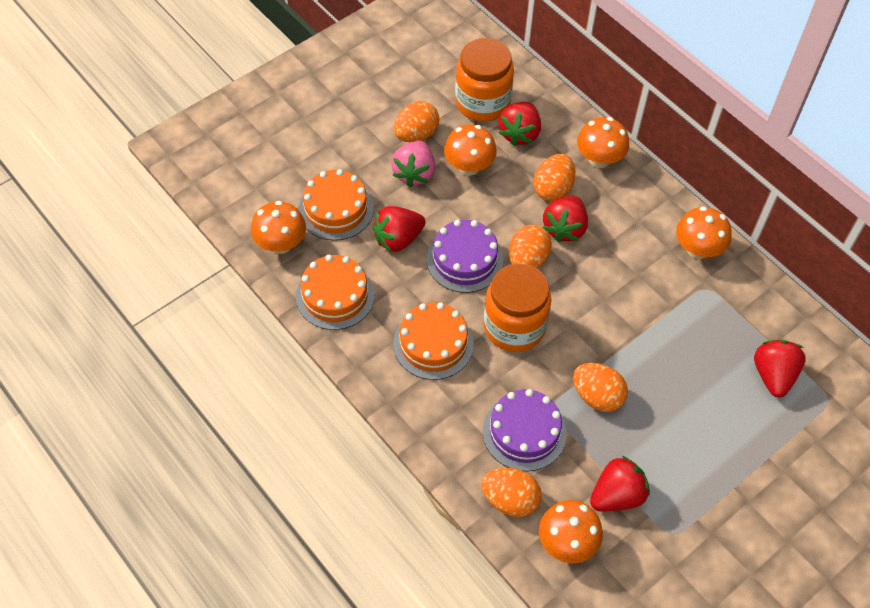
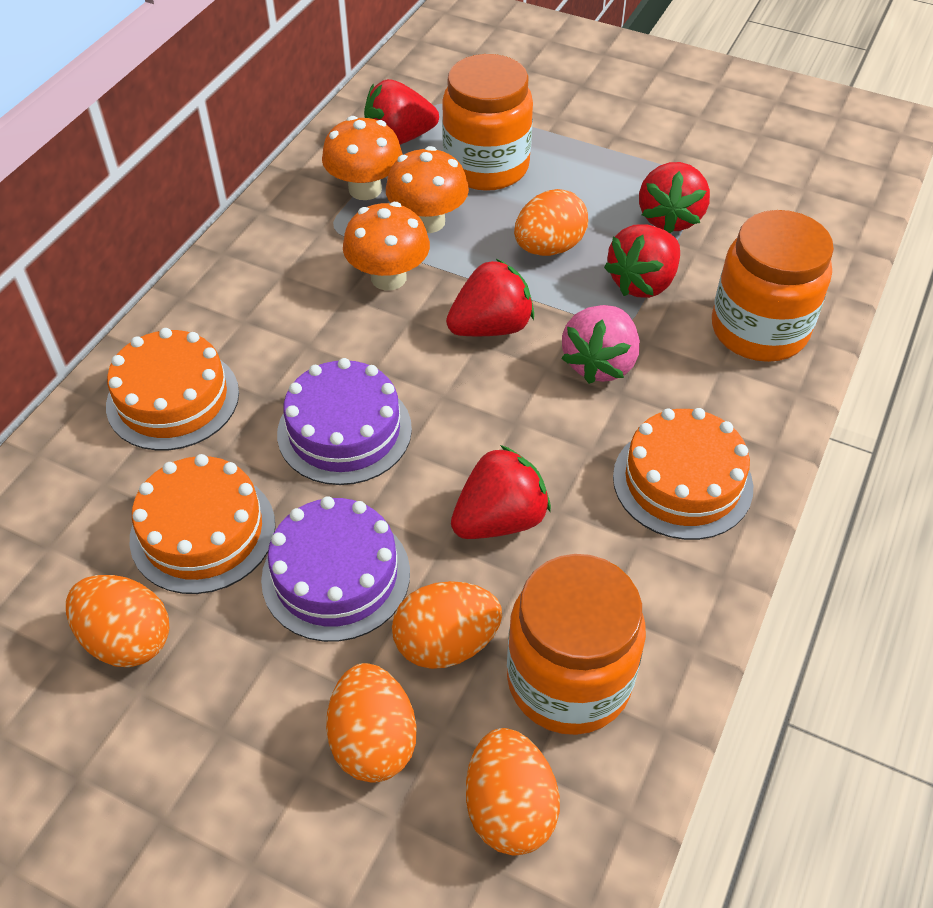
orange jar: [455,38,514,122] [484,263,551,352] = 2 -> [442,54,533,191] [507,554,646,735] [712,210,834,362] = 3
orange mushroom: [251,201,306,254] [444,124,497,176] [539,500,603,563] [577,117,629,168] [676,206,732,259] = 5 -> [322,116,403,200] [343,202,430,290] [386,146,469,233] = 3

